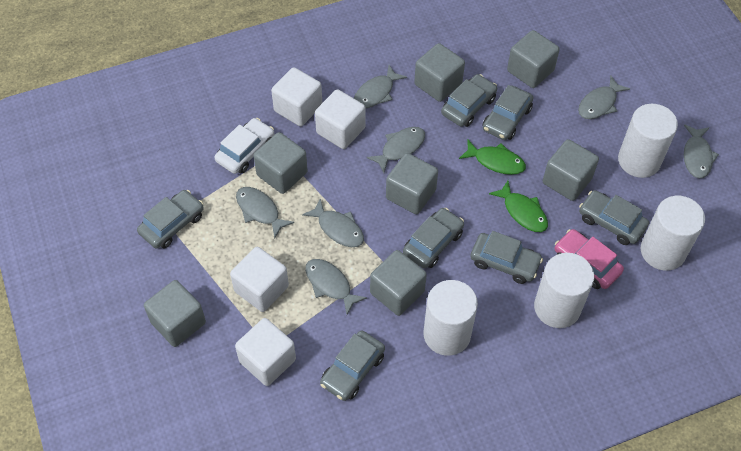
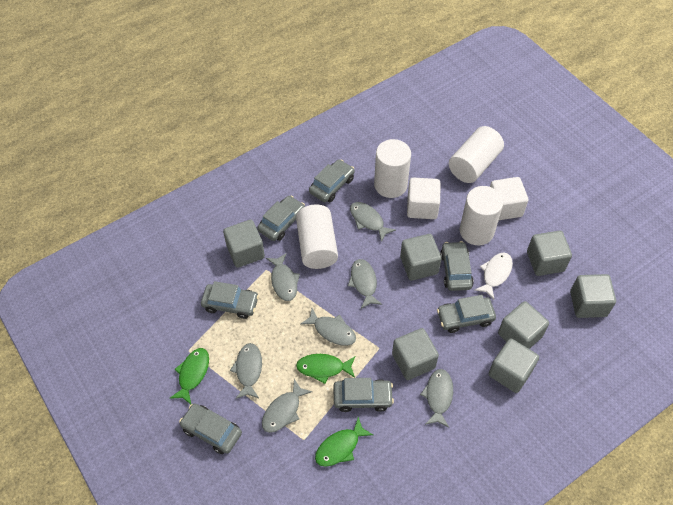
green fish: [459,140,526,175] [489,181,548,232] = 2 -> [170,348,209,404] [296,354,355,384] [315,417,373,467] = 3
pink car: [555,229,624,289] = 1 -> none = 0
white car: [214,118,274,174] = 1 -> none = 0
white cube: [230,247,289,312] [235,318,296,386] [271,67,322,126] [315,89,366,149] = 4 -> [407,178,440,219] [490,177,528,220] = 2
white fish: none = 0 -> [475,252,513,299] = 1

